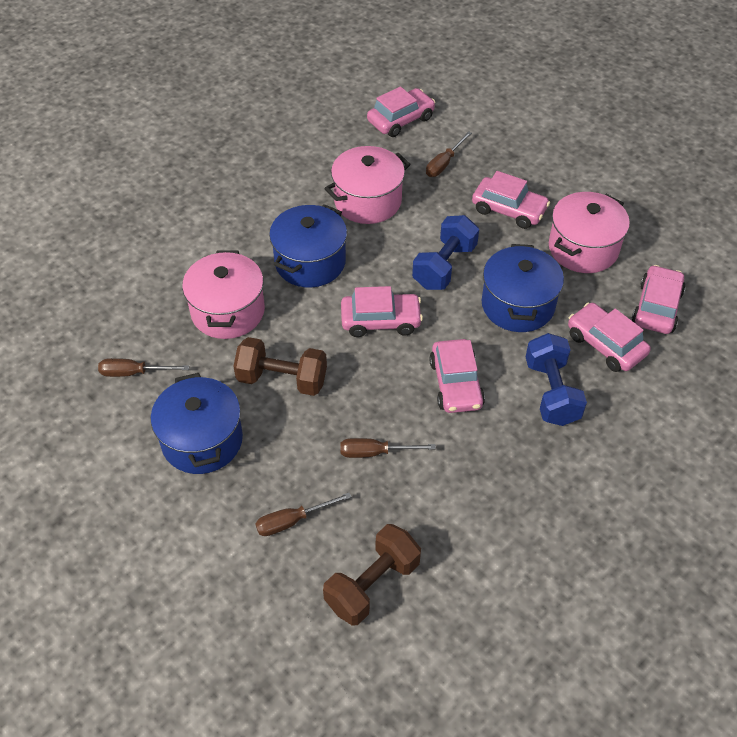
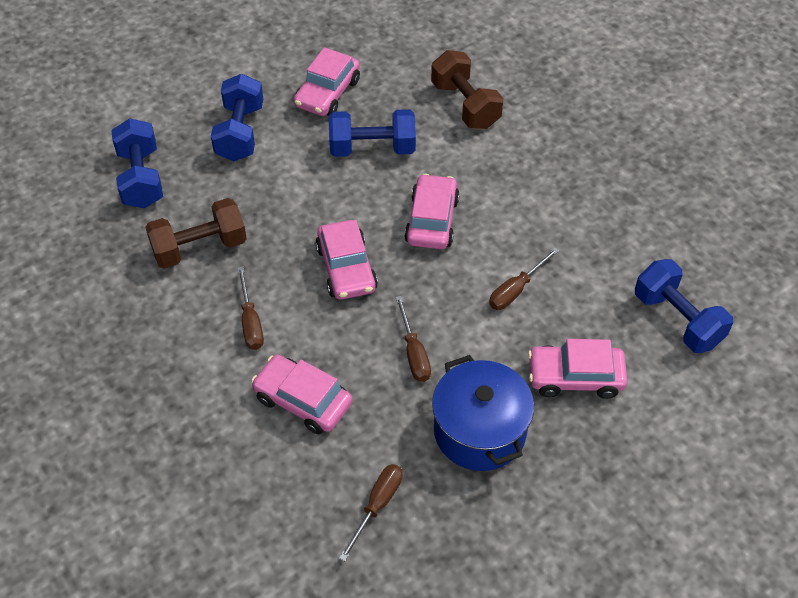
blue dumbbell: [412,215,479,290] [526,333,587,426] = 2 -> [111,118,163,208] [211,74,263,161] [329,109,416,157] [635,259,733,353] = 4
blue pot: [151,373,243,474] [269,204,347,288] [482,244,564,332] = 3 -> [432,355,534,471] = 1
pink car: [341,286,423,337] [367,86,435,137] [429,339,485,413] [472,171,550,229] [568,303,651,372] [632,265,686,334] = 6 -> [251,355,352,434] [294,47,360,116] [315,220,378,300] [404,174,460,249] [528,339,628,399] = 5
pink pot: [182,250,265,339] [324,146,410,224] [549,192,630,273] = 3 -> none = 0

